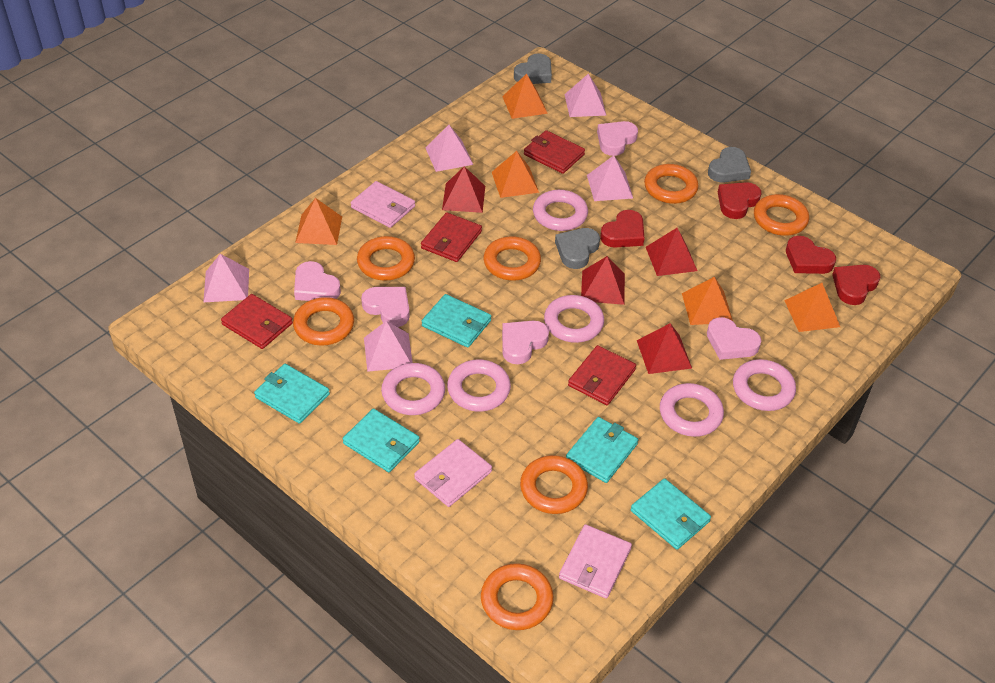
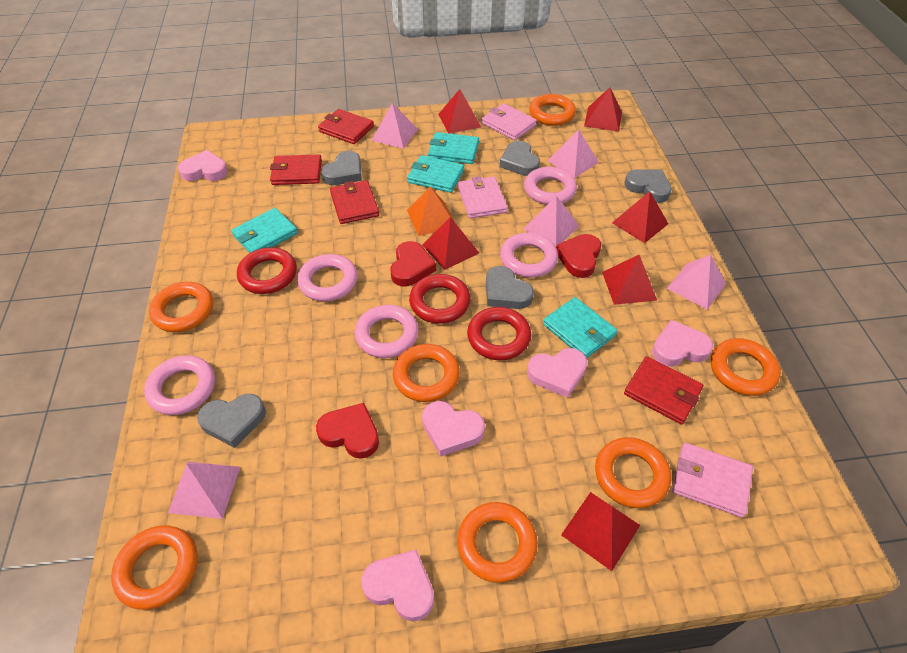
grey heart: [514,53,552,84] [555,228,600,269] [708,147,751,182] = 3 -> [197,394,266,448] [321,151,362,185] [486,266,534,309] [500,141,540,176] [624,169,672,203] = 5
orange pyramid: [295,198,342,245] [492,151,539,198] [502,74,548,119] [682,277,733,325] [784,283,840,332] = 5 -> [407,186,454,236] = 1
pink ring: [381,363,445,415] [447,360,511,411] [533,190,588,231] [544,295,604,343] [660,383,724,437] [733,359,796,411] = 6 -> [144,355,215,415] [297,254,357,301] [354,305,418,358] [500,233,558,278] [524,167,577,205] = 5
red heart: [600,210,644,247] [718,182,761,219] [786,236,836,274] [832,265,881,305] = 4 -> [316,403,379,459] [390,241,436,287] [556,234,601,278] = 3
red pyramid: [442,166,485,213] [581,256,625,305] [637,323,692,374] [646,228,697,276] = 4 -> [422,217,479,270] [438,89,481,133] [561,492,640,571] [584,88,622,131] [602,255,657,305] [612,191,668,243] = 6
red ring: none = 0 -> [237,247,297,294] [409,274,471,324] [467,307,531,360] = 3
turquoise wallet: [254,364,330,424] [343,409,420,472] [422,294,491,348] [566,417,638,483] [631,478,711,550] = 5 -> [231,208,298,253] [407,155,464,193] [428,132,479,164] [543,297,618,358] = 4

